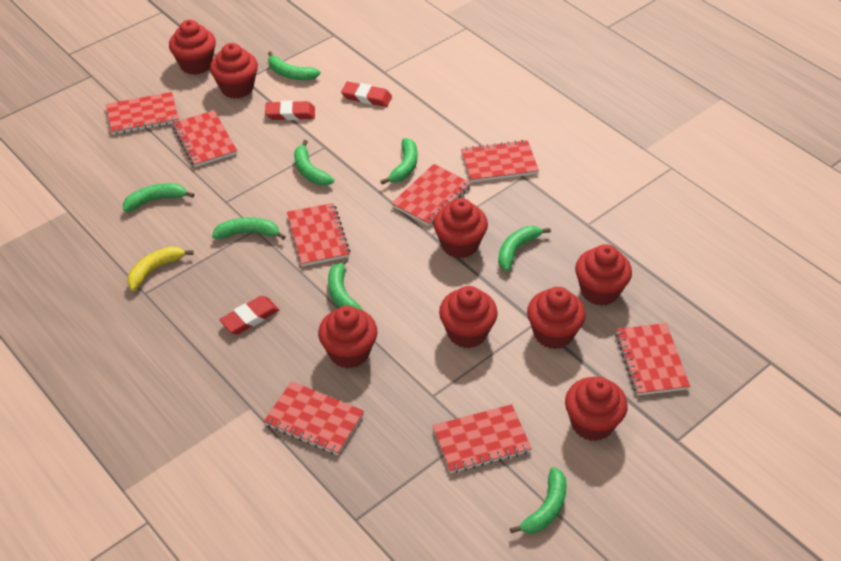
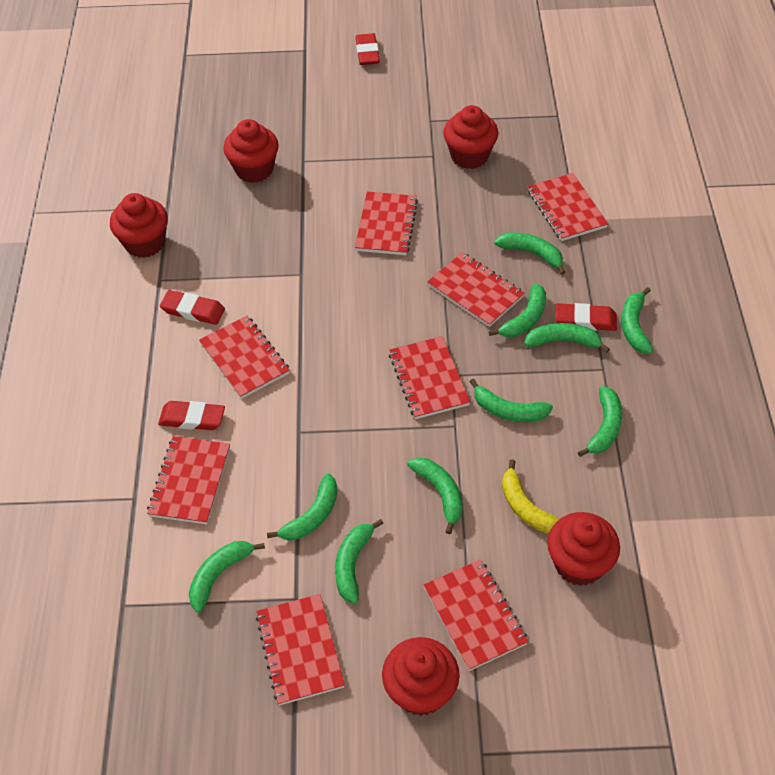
green banana: [123,183,194,212] [212,217,286,240] [268,51,321,80] [294,140,334,186] [328,257,363,310] [381,138,417,185] [498,226,551,271] [510,467,567,534] = 8 -> [189,541,265,613] [267,473,337,540] [335,519,384,604] [407,457,463,534] [470,379,553,422] [489,283,546,337] [494,233,566,275] [524,323,610,353] [578,386,622,457] [621,287,653,353] = 10
red cupcake: [169,20,216,75] [210,43,258,99] [318,306,378,369] [433,198,488,258] [439,286,498,348] [527,287,586,349] [565,377,628,441] [575,244,632,306] = 8 -> [110,193,168,258] [223,119,279,183] [382,637,460,716] [443,105,498,169] [547,512,620,586] = 5
red eraser: [219,296,279,334] [265,101,315,120] [341,82,392,107] = 3 -> [158,401,225,430] [160,290,225,325] [355,33,380,65] [555,303,617,331] = 4

